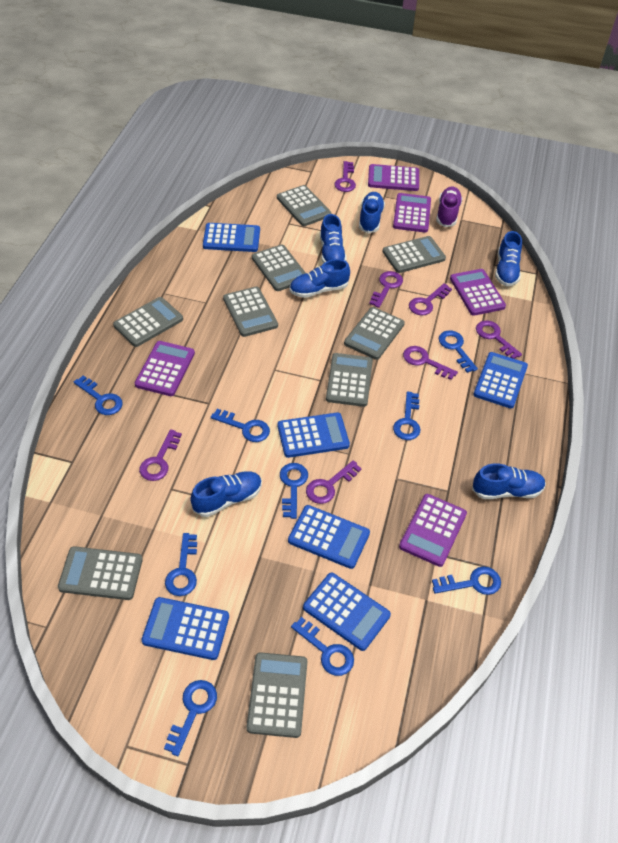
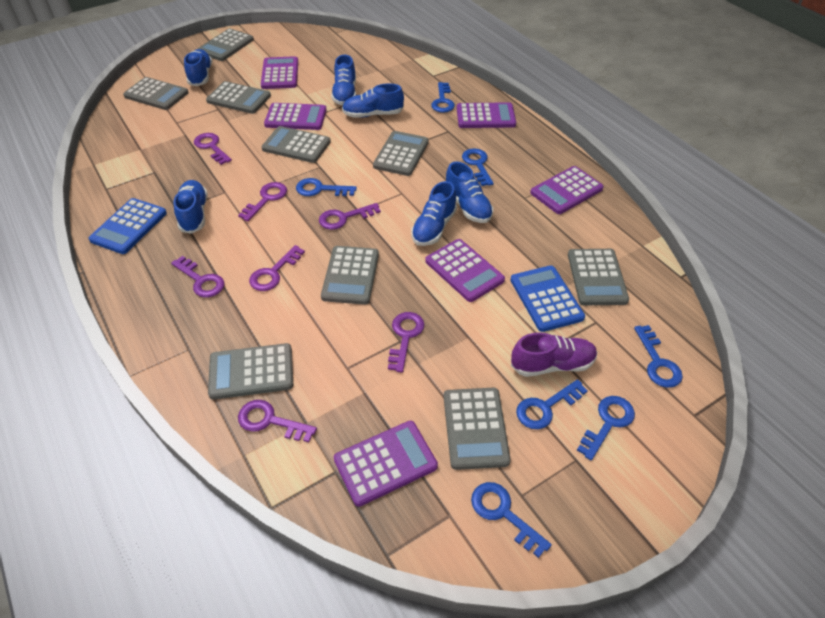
blue calculator: [141,597,229,660] [203,223,260,252] [278,413,350,458] [288,505,370,569] [303,573,391,651] [473,352,528,408] = 6 -> [88,198,167,254] [510,266,585,332] = 2
blue key: [74,375,123,415] [164,680,217,756] [165,533,197,596] [211,409,270,442] [280,463,308,519] [291,617,354,676] [393,392,420,440] [432,567,501,595] [439,330,478,373] = 9 -> [296,178,357,196] [431,82,455,113] [462,148,494,186] [471,482,552,558] [516,379,588,429] [577,396,635,461] [634,325,683,388] = 7
purple calculator: [135,341,195,396] [368,164,419,191] [393,193,431,233] [399,494,467,567] [450,269,506,316] = 5 -> [261,56,298,89] [264,103,327,130] [334,421,438,507] [425,239,505,302] [457,102,516,128] [530,166,604,214] = 6

